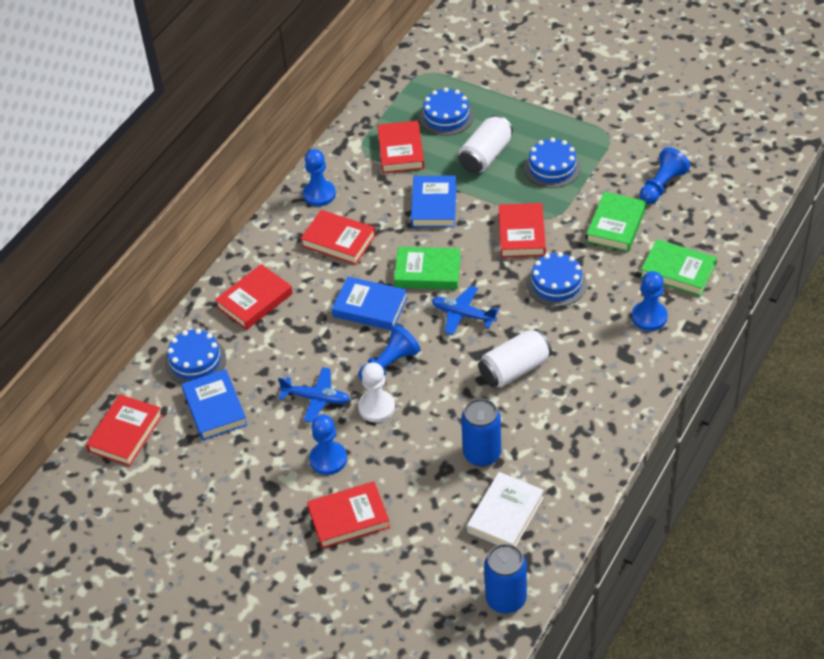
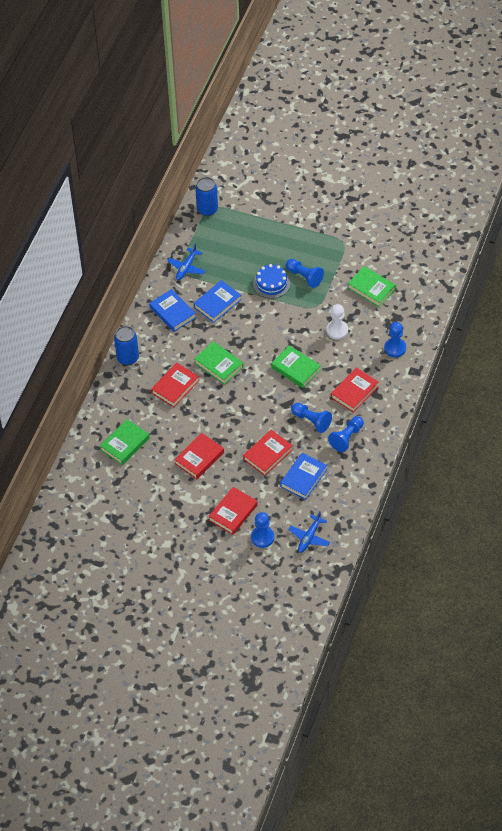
blue cake: [165,329,226,384] [419,87,474,136] [524,138,581,188] [527,252,587,307] = 4 -> [253,264,290,299] = 1
green book: [394,247,461,290] [586,192,646,252] [640,239,717,296] = 3 -> [100,419,149,465] [194,341,243,385] [271,345,321,388] [348,266,396,307] = 4
red book: [86,394,163,466] [215,264,293,330] [300,210,376,265] [307,481,390,549] [377,121,424,173] [499,203,546,258] = 6 -> [151,362,199,407] [174,433,224,479] [208,487,258,535] [243,430,293,476] [331,367,379,413] = 5
white book: [467,472,544,546] = 1 -> none = 0
white can: [459,115,513,174] [478,329,552,388] = 2 -> none = 0

